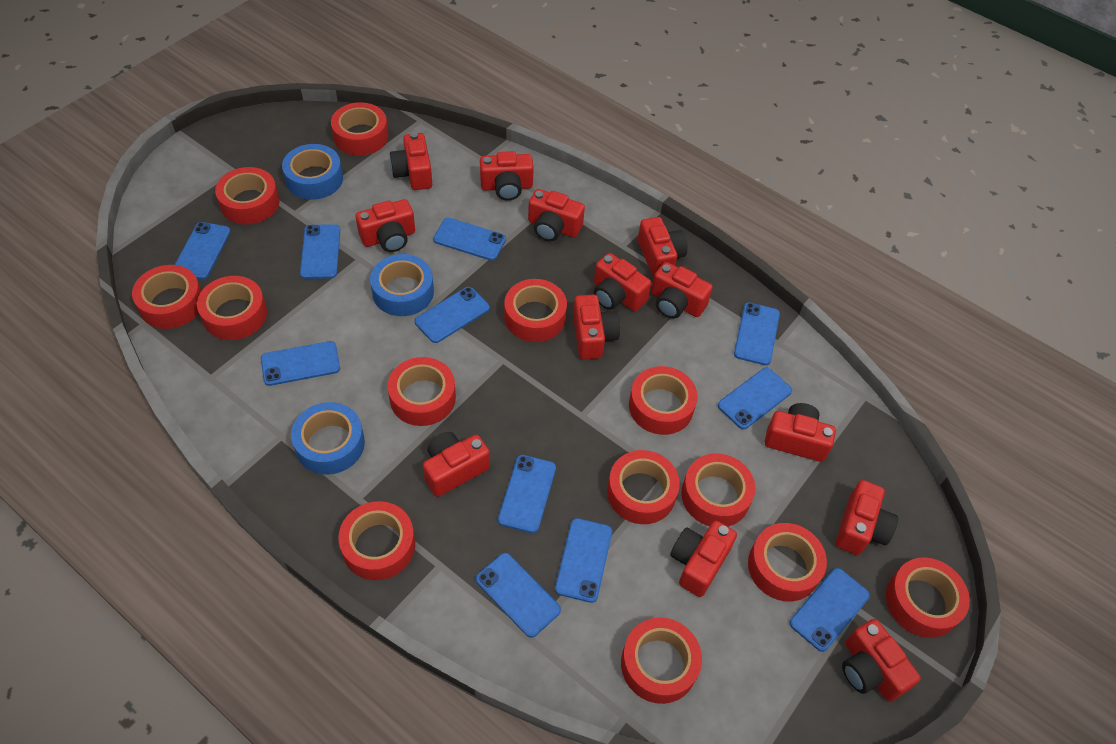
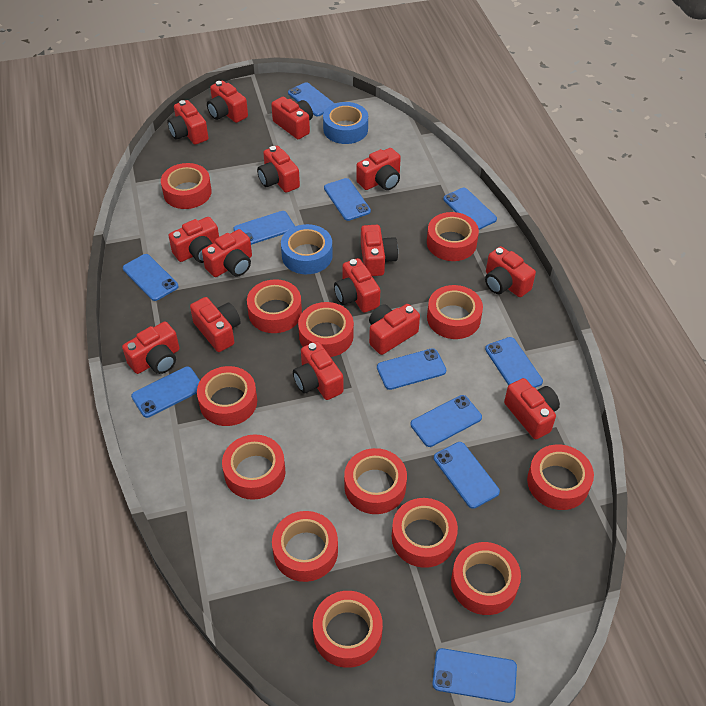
blue tape: [282,144,343,200] [291,402,365,475] [370,254,434,316] = 3 -> [281,224,333,274] [323,102,368,144] = 2
red camera: [356,199,415,252] [390,132,432,190] [423,432,490,497] [480,151,534,201] [528,189,585,241] [573,295,620,359] [594,253,651,311] [638,217,688,277] [651,262,713,319] [670,521,737,597] [765,403,836,462] [836,480,898,555] [842,619,921,702] = 13 -> [122,321,179,374] [168,100,208,145] [169,217,219,263] [190,297,241,352] [202,229,252,277] [207,81,248,123] [257,146,300,193] [271,97,313,139] [293,341,343,400] [334,258,380,313] [356,148,401,190] [361,225,398,276] [369,304,420,355] [485,246,536,297] [504,378,560,439] = 15

